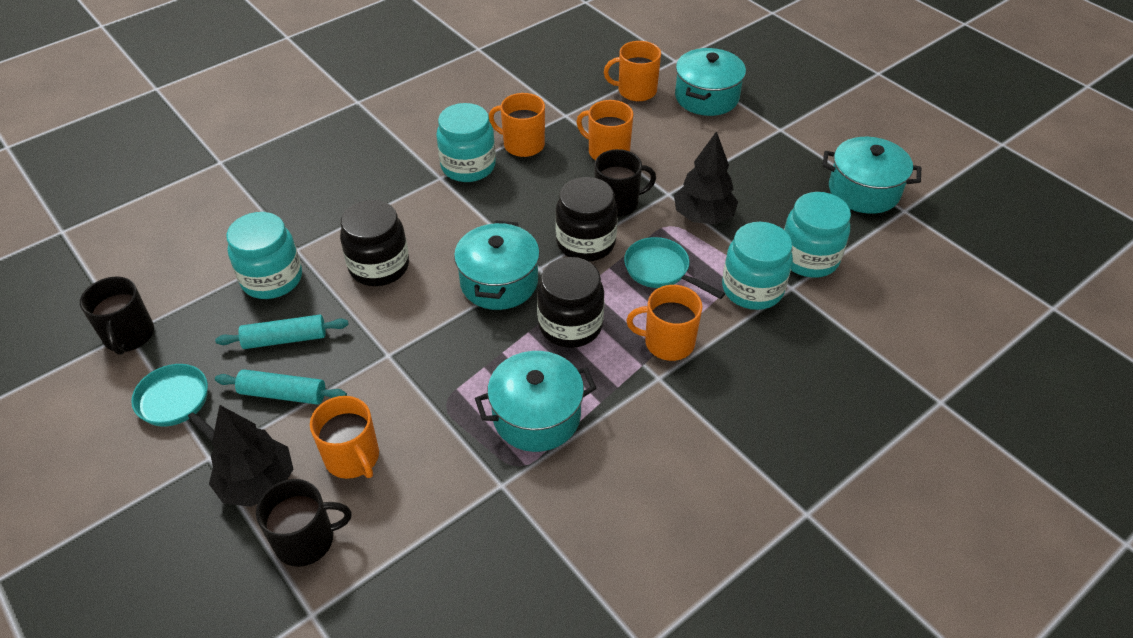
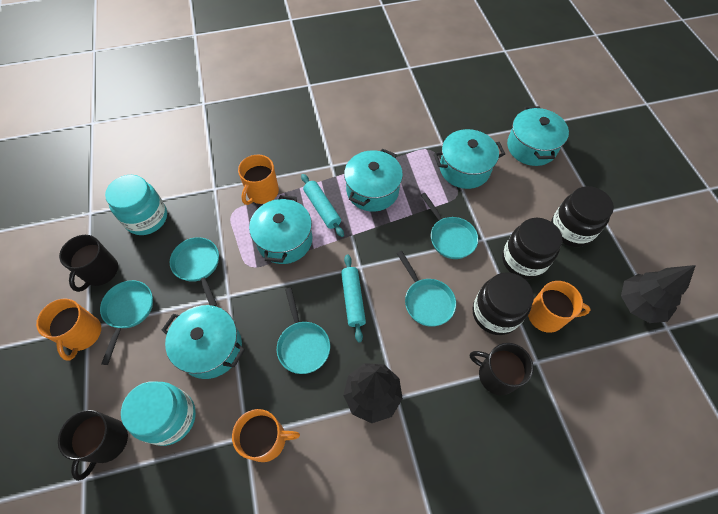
orange mug: [310,396,379,479] [489,93,545,157] [576,100,633,160] [604,41,661,101] [626,285,702,361] = 5 -> [36,299,101,361] [232,409,300,462] [238,155,279,205] [528,281,590,333] = 4
turquoise jar: [226,212,302,299] [436,103,496,182] [722,222,793,310] [784,192,851,278] = 4 -> [105,175,167,235] [121,381,196,446] = 2
turquoise pan: [131,364,214,442] [624,237,725,299] = 2 -> [100,280,153,365] [170,237,219,306] [277,288,330,374] [397,251,456,327] [421,193,478,259] = 5
turquoise pot: [454,220,540,310] [475,351,596,452] [675,48,746,116] [822,137,921,214] = 4 -> [162,305,245,379] [249,195,312,264] [344,149,403,212] [434,129,505,189] [507,106,569,166] = 5

